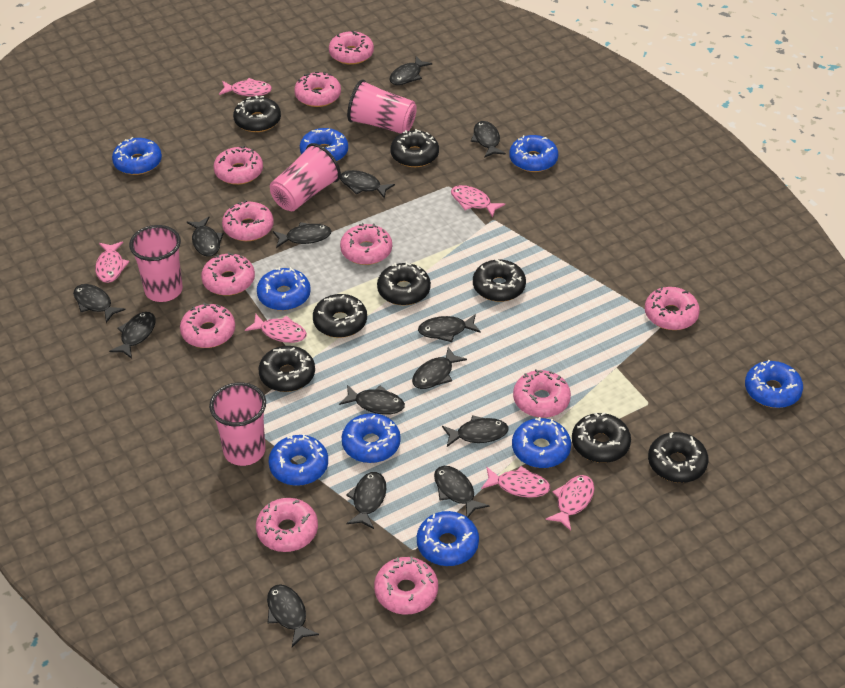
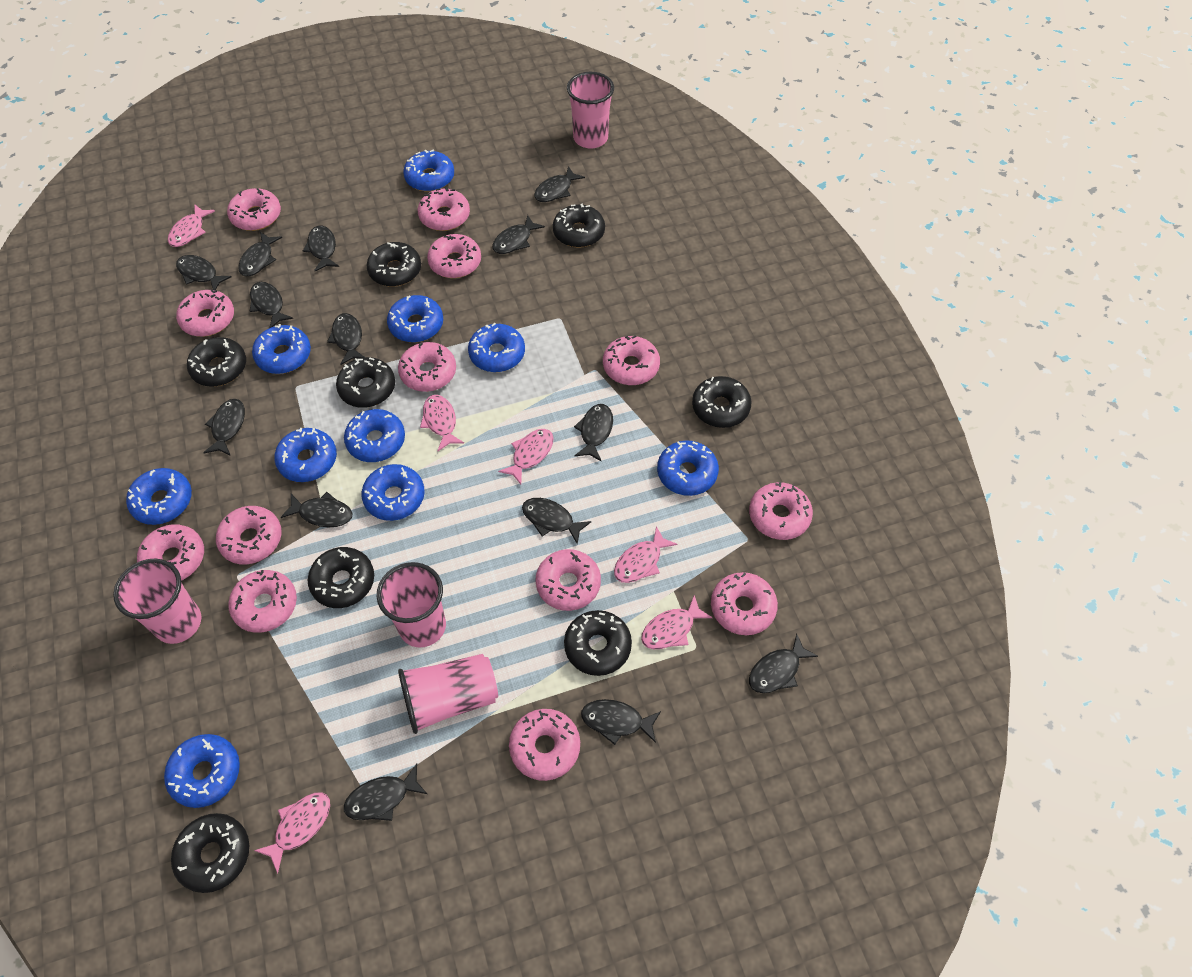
blue donut: [112,137,162,175] [257,267,311,311] [269,434,328,486] [300,128,348,161] [342,413,401,463] [417,511,479,566] [509,135,558,172] [512,417,571,468] [745,360,803,408] = 9 -> [126,468,192,525] [164,734,240,808] [252,324,311,374] [274,428,337,482] [344,409,405,462] [361,464,425,521] [387,295,443,342] [403,150,454,192] [468,322,525,372] [657,440,719,496] = 10
pink donut: [180,303,235,348] [201,252,255,296] [213,146,263,185] [222,200,274,241] [256,498,318,552] [294,72,341,107] [329,31,374,65] [340,223,392,265] [374,557,438,615] [513,369,571,418] [645,287,700,330] = 11 -> [137,524,204,581] [176,290,234,337] [216,506,282,564] [227,188,281,231] [228,570,297,633] [398,342,456,392] [418,188,470,231] [427,234,481,278] [509,709,580,781] [535,549,601,611] [603,335,660,385] [711,572,778,635] [749,482,813,540] = 13

